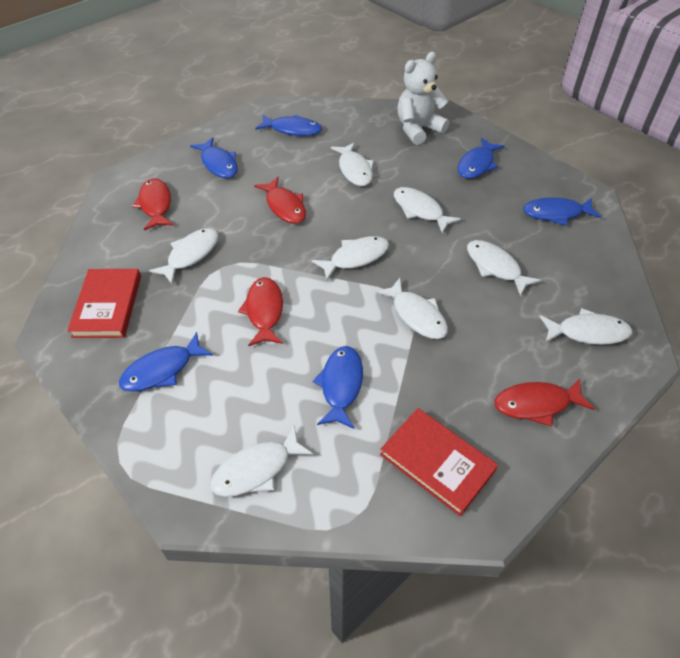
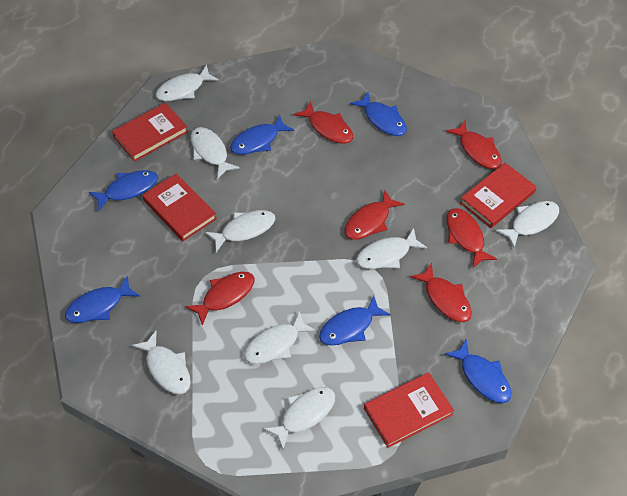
red book: [67,269,141,338] [380,408,498,516] = 2 -> [112,102,188,162] [142,173,217,241] [364,372,454,448] [460,163,537,228] = 4
red fish: [132,178,174,230] [238,277,283,346] [254,177,306,224] [495,379,594,427] = 4 -> [185,272,255,326] [294,101,353,144] [345,190,405,240] [410,263,472,322] [446,120,502,169] [447,208,497,269] = 6
white teddy bear: [397,52,449,145] = 1 -> none = 0

